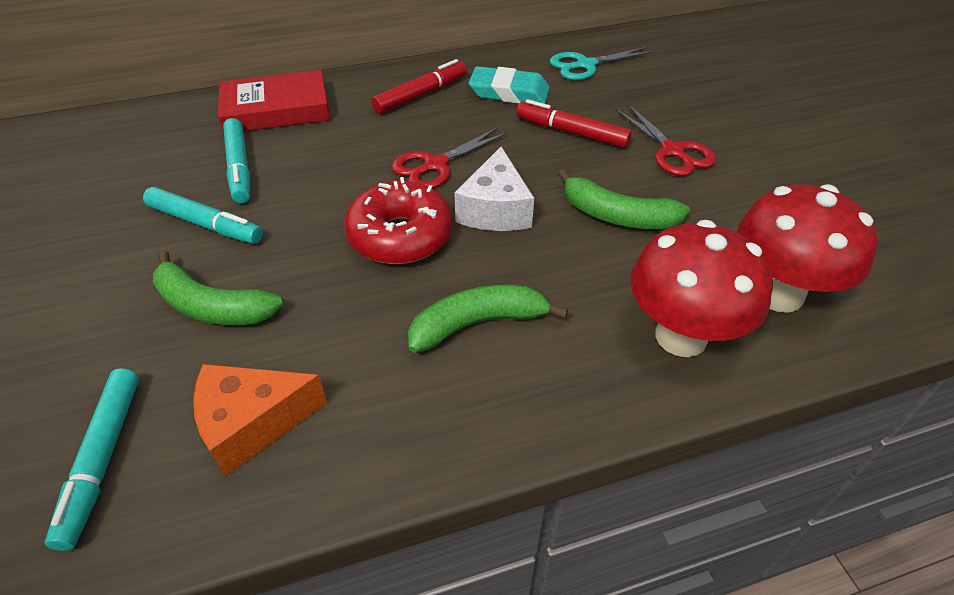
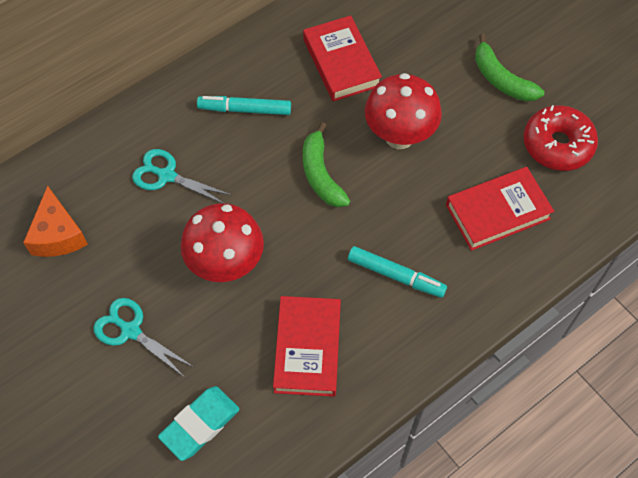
green banana: [153,250,283,325] [408,284,568,353] [557,169,690,229] = 3 -> [303,122,350,207] [475,34,544,102] = 2
red book: [218,70,330,133] = 1 -> [273,296,341,397] [303,15,382,102] [446,167,554,251] = 3
red marker: [372,59,467,114] [516,99,632,148] = 2 -> none = 0
red scissors: [392,127,508,189] [615,104,716,176] = 2 -> none = 0
turquoise marker: [45,368,139,551] [143,187,263,244] [223,118,250,203] = 3 -> [197,96,291,115] [348,246,447,298] = 2
turquoise scissors: [550,47,654,80] = 1 -> [94,298,193,376] [132,149,231,203] = 2
white cheese: [455,147,534,231] = 1 -> none = 0

